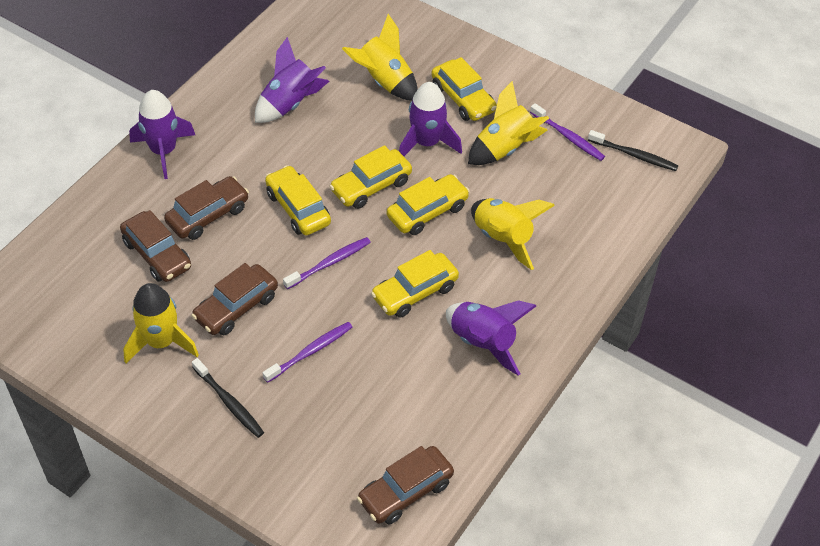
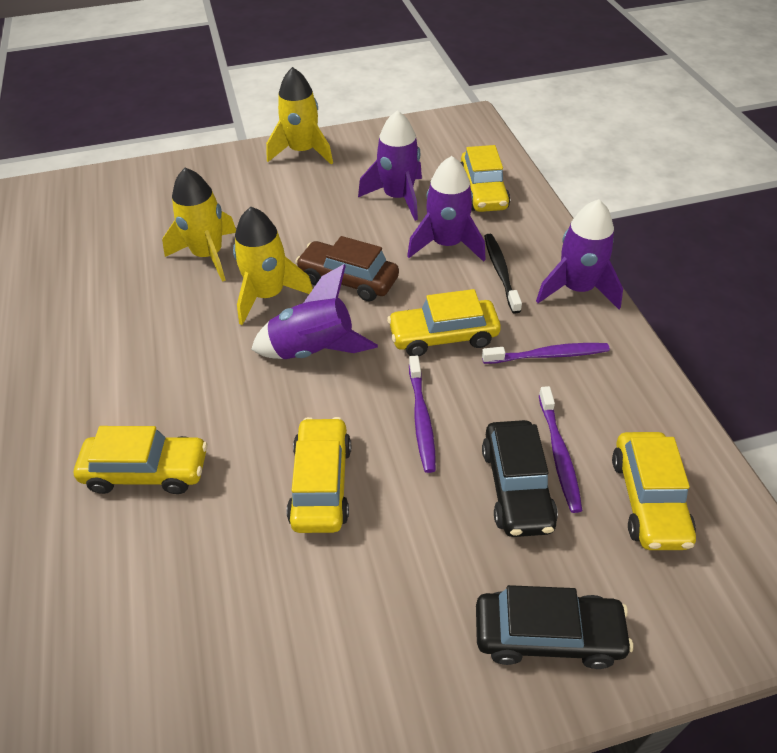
black car: none = 0 -> [476,585,633,669] [482,420,558,537] = 2
black toothbrush: [192,358,264,438] [588,130,678,171] = 2 -> [484,234,522,314] = 1
brown car: [120,210,191,282] [164,176,249,240] [191,263,278,335] [357,446,454,525] = 4 -> [295,236,399,302] = 1
yellow rocket: [123,283,199,363] [342,14,418,100] [468,81,549,165] [471,198,555,270] = 4 -> [162,168,236,282] [233,207,313,325] [266,67,333,165] = 3

